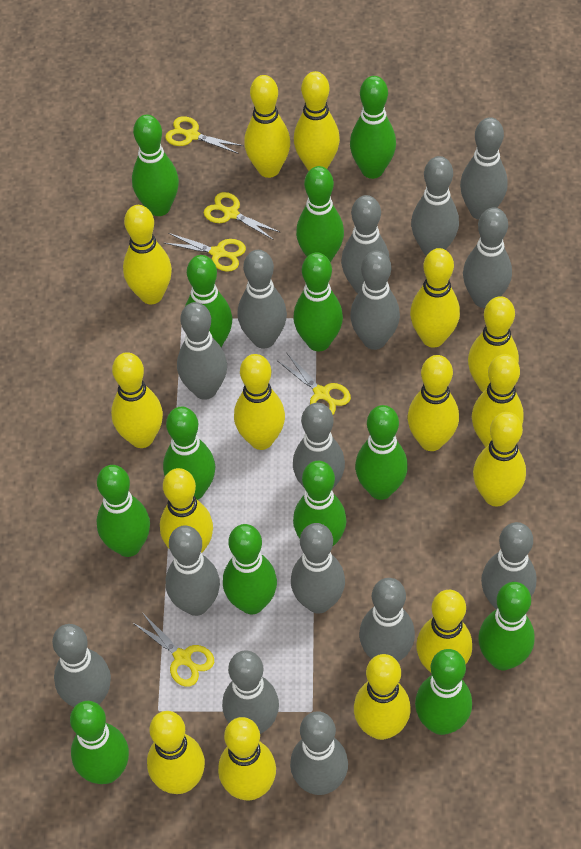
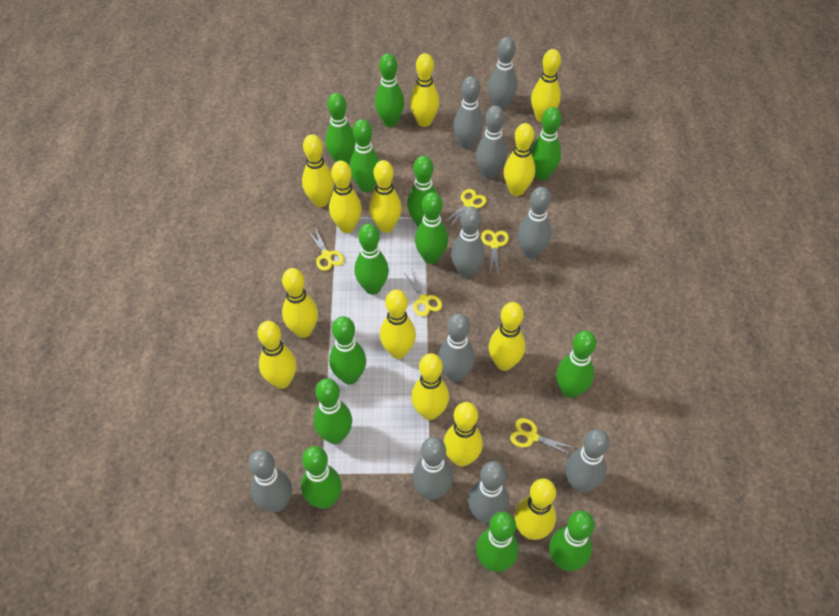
grey bowling pin: [52,624,111,707] [166,525,220,616] [177,302,227,400] [222,650,279,734] [237,250,287,349] [290,711,348,795] [291,523,345,614] [293,403,345,489] [341,195,390,293] [350,251,400,350] [359,578,415,662] [411,156,459,256] [460,117,508,220] [463,207,512,308] [481,522,536,609] = 15 -> [249,450,292,512] [413,437,453,500] [438,313,475,382] [451,206,485,278] [453,76,484,150] [468,461,509,523] [476,106,507,179] [488,37,517,110] [518,187,551,259] [565,429,610,493] = 10
yellow bowling pin: [111,352,163,448] [123,205,172,304] [147,711,205,794] [160,468,213,553] [218,717,276,800] [234,354,285,450] [244,75,290,178] [294,71,340,171] [354,654,411,740] [408,355,459,451] [410,248,460,348] [416,590,472,672] [468,296,519,392] [472,354,524,447] [473,412,526,506] = 15 -> [257,321,297,389] [282,268,318,338] [302,134,334,207] [329,161,362,233] [369,160,402,233] [380,290,416,359] [410,53,439,127] [411,353,449,420] [444,402,483,467] [489,302,525,371] [504,123,535,196] [514,479,556,540] [531,49,561,122] = 13

